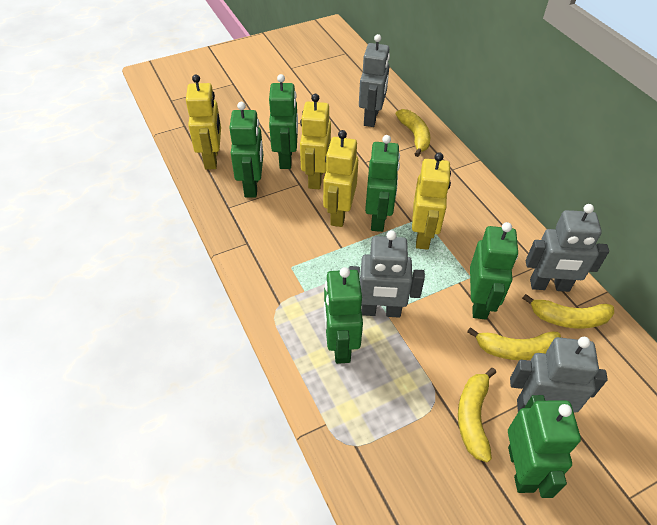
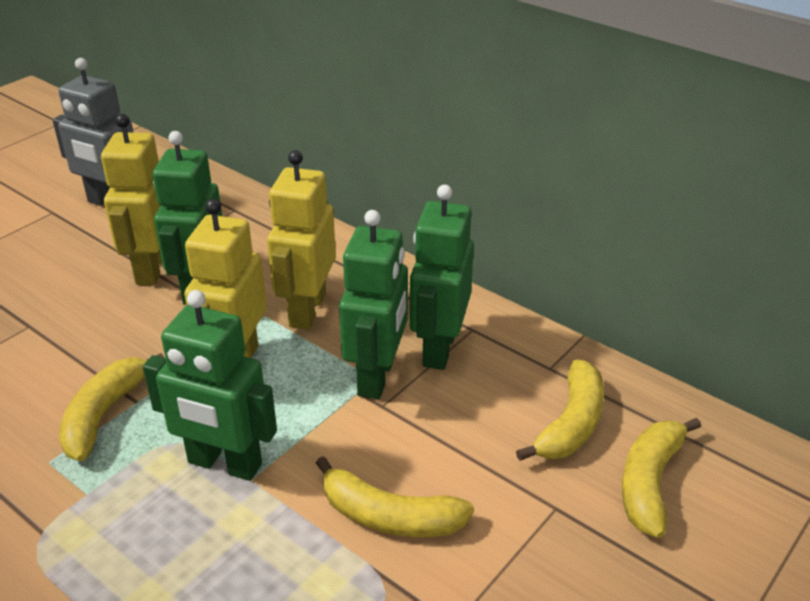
green robot: [229,102,263,198] [269,74,298,169] [324,267,363,364] [365,135,400,232] [470,222,518,320] [508,395,581,498] = 6 -> [143,290,277,481] [152,131,222,305] [339,210,408,399] [410,185,474,370] = 4
grey robot: [349,230,425,318] [359,34,390,127] [510,337,608,413] [526,204,609,292] = 4 -> [53,58,133,206] = 1
yellow robot: [186,74,221,170] [300,94,331,189] [323,130,358,227] [412,152,451,250] = 4 -> [101,114,163,286] [184,199,267,358] [267,150,336,329] = 3

